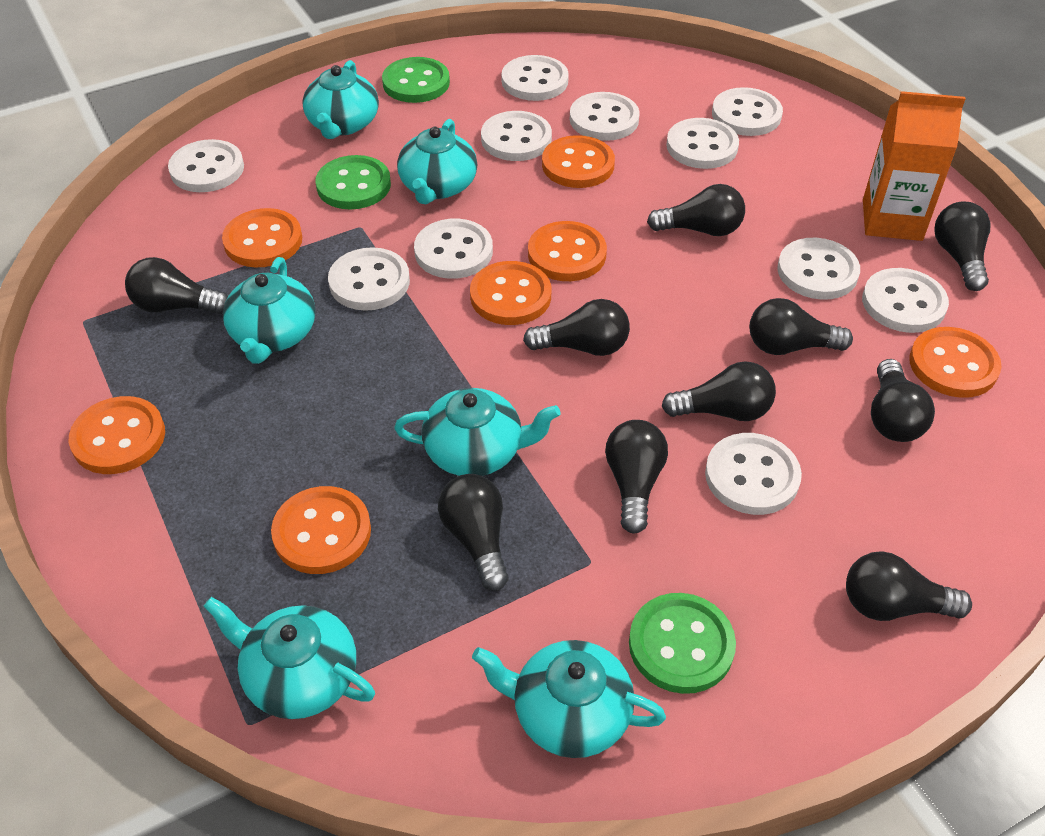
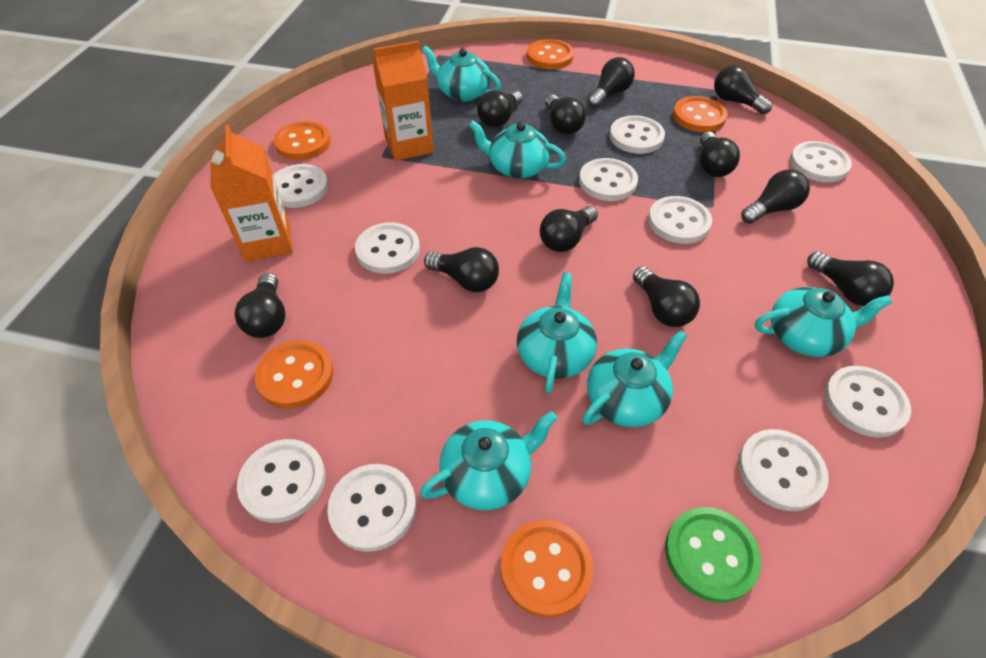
black light bulb: [125,257,228,314] [438,474,509,591] [523,299,630,356] [605,420,668,534] [647,184,745,236] [662,361,776,421] [750,298,853,355] [846,552,972,621] [871,359,935,442] [934,201,990,291] = 10 -> [235,273,286,338] [424,247,499,292] [477,90,522,127] [540,206,598,252] [545,95,586,135] [588,57,635,108] [633,266,700,327] [699,132,740,177] [714,65,772,114] [741,169,810,224] [807,251,894,306] = 11
green button: [316,155,391,209] [382,57,450,103] [629,593,736,694] = 3 -> [665,507,761,603] = 1
orange button: [69,396,165,474] [222,208,302,267] [271,486,371,574] [470,261,551,325] [528,221,607,281] [542,135,615,188] [909,327,1002,398] = 7 -> [255,341,333,409] [274,121,331,160] [501,520,594,618] [527,39,574,69] [673,96,727,132] = 5
orange carton: [863,91,965,241] = 1 -> [211,125,293,262] [373,41,434,161] = 2
white button: [168,139,244,192] [328,247,410,311] [414,218,493,279] [481,111,552,161] [502,55,569,101] [570,92,640,141] [666,118,739,169] [705,433,802,515] [712,87,783,136] [777,238,860,300] [862,268,949,333] = 11 -> [237,439,326,523] [273,164,328,208] [327,464,416,552] [355,222,420,274] [579,158,638,201] [610,115,665,154] [648,196,712,244] [738,429,829,511] [790,141,852,182] [824,366,911,438] = 10

